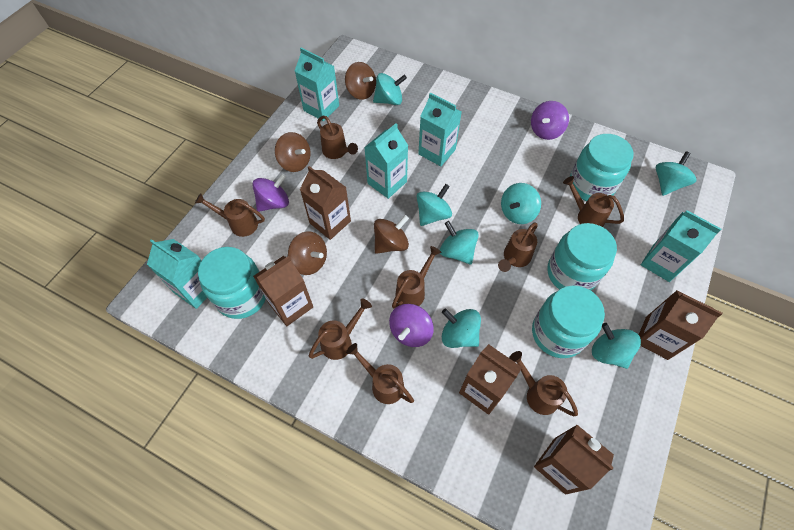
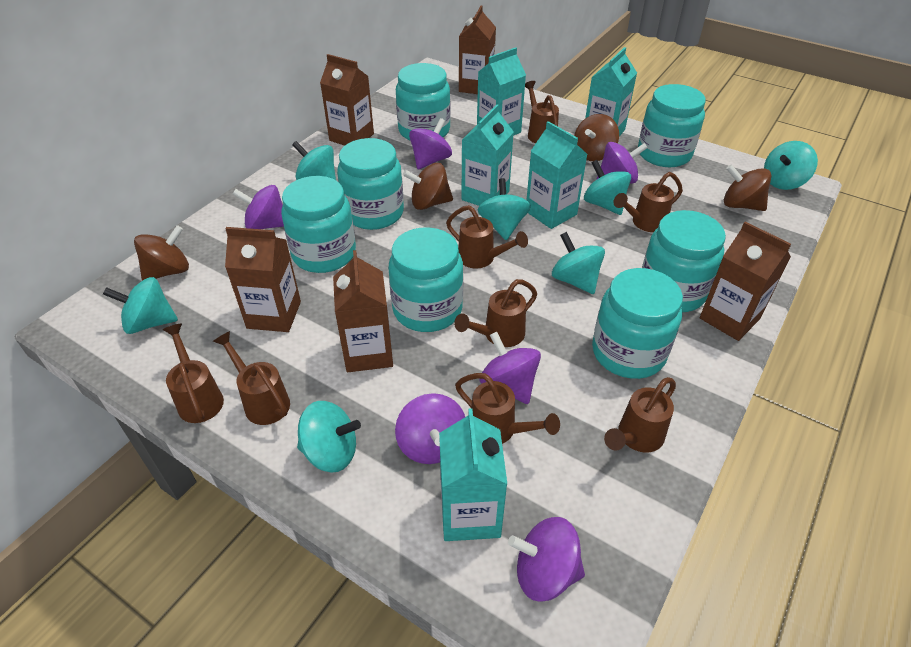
purple spinning top: [252,174,289,212] [389,304,433,347] [531,101,569,140] = 3 -> [233,185,284,229] [395,393,465,464] [409,118,452,169] [480,332,541,404] [508,517,585,602] [597,142,648,184] = 6
turquoise jar: [198,247,266,319] [532,285,605,358] [547,223,617,291] [570,134,634,201] = 4 -> [281,176,356,273] [337,138,404,230] [388,227,463,332] [396,63,451,140] [592,268,683,379] [638,84,706,167] [642,210,726,312] = 7

